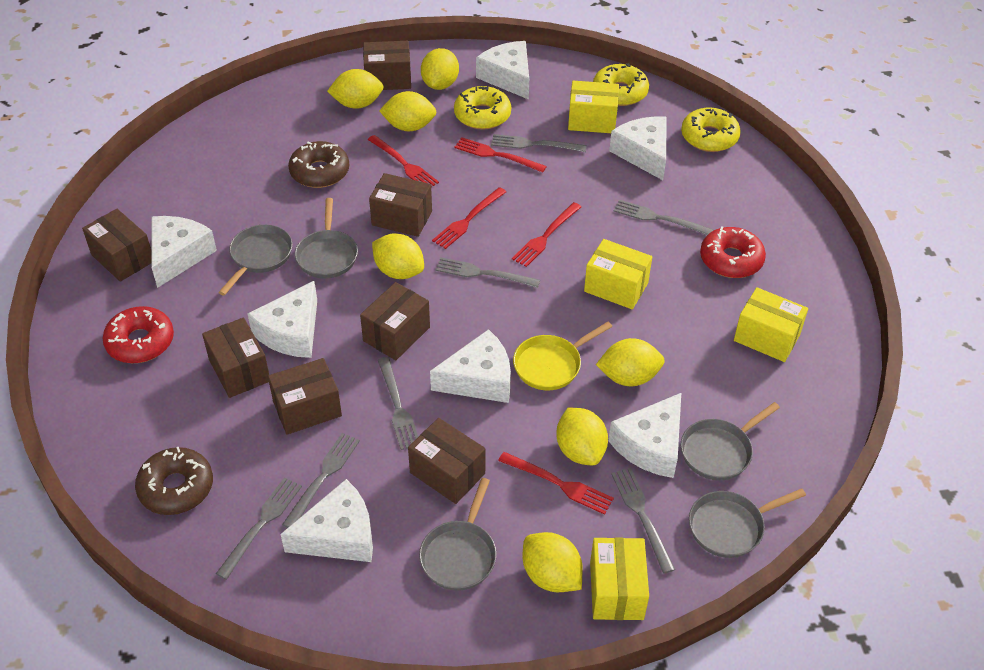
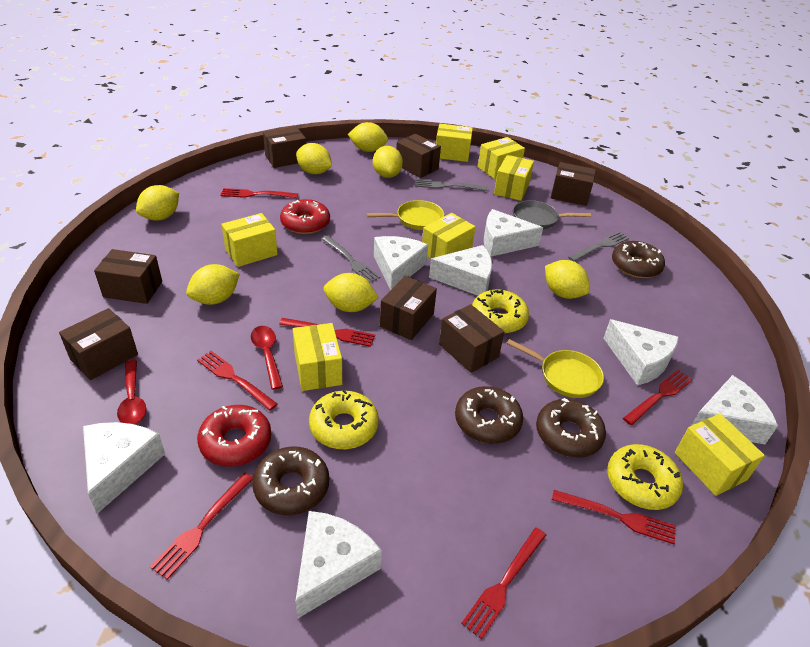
brown donut: [135,446,213,515] [288,141,349,188] = 2 -> [252,446,329,515] [455,386,523,444] [536,398,606,458] [612,241,665,278] = 4
grey fork: [216,477,302,580] [282,433,360,528] [378,357,418,450] [435,257,540,288] [491,134,587,152] [611,468,675,574] [613,200,714,235] = 7 -> [322,236,381,283] [415,179,487,191] [568,231,629,262] = 3
grey pan: [218,225,293,296] [295,198,358,279] [419,478,496,591] [681,402,780,480] [689,488,806,558] = 5 -> [513,200,591,229] = 1
red fork: [368,135,439,187] [432,187,506,249] [454,137,547,173] [498,452,614,515] [512,202,581,267] = 5 -> [150,473,253,580] [197,351,278,411] [221,188,298,198] [279,318,375,347] [461,527,546,639] [552,490,676,544] [623,370,693,425] = 7
red spoon: none = 0 -> [117,360,146,424] [251,326,283,390] = 2
yellow box: [568,81,619,133] [584,239,652,309] [590,537,649,620] [734,287,808,362] = 4 -> [221,213,278,267] [293,323,342,391] [422,213,475,258] [436,124,473,162] [478,137,525,179] [494,155,534,201] [675,414,765,496] = 7
yellow pan: [513,322,612,390] = 1 -> [366,200,444,230] [507,339,604,398] = 2

